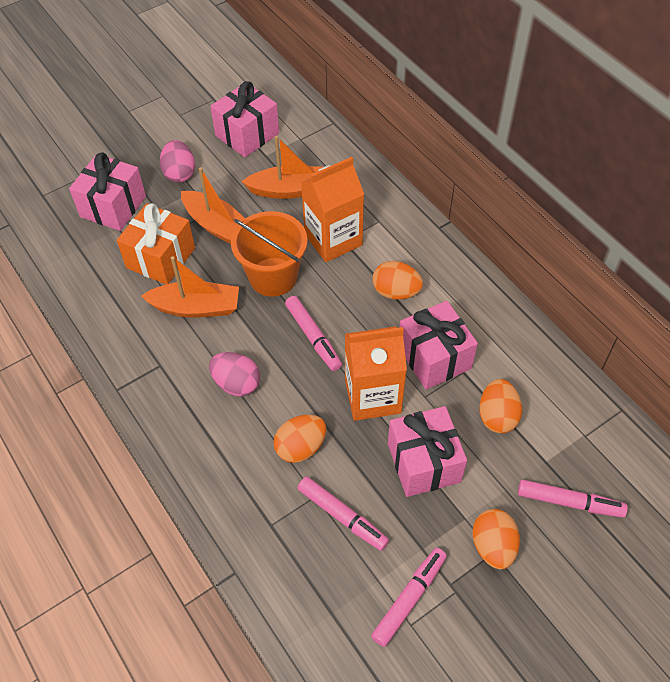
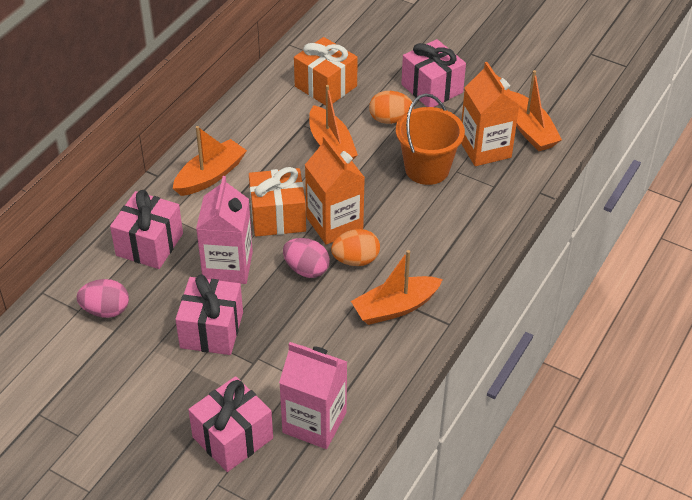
orange boat: [141,256,239,318] [181,167,245,244] [241,136,323,199] = 3 -> [173,126,247,196] [309,85,358,160] [351,250,443,325] [511,70,562,151] = 4
orange egg: [273,415,326,463] [372,261,423,300] [472,509,520,569] [479,379,522,434] = 4 -> [331,229,380,266] [369,91,414,124] = 2
orange gift: [117,203,195,285] = 1 -> [249,167,306,237] [294,37,358,106] = 2
pink carton: none = 0 -> [196,176,253,284] [279,342,347,449] = 2
pink marker: [285,296,342,371] [297,477,389,551] [371,548,447,647] [518,480,628,518] = 4 -> none = 0

